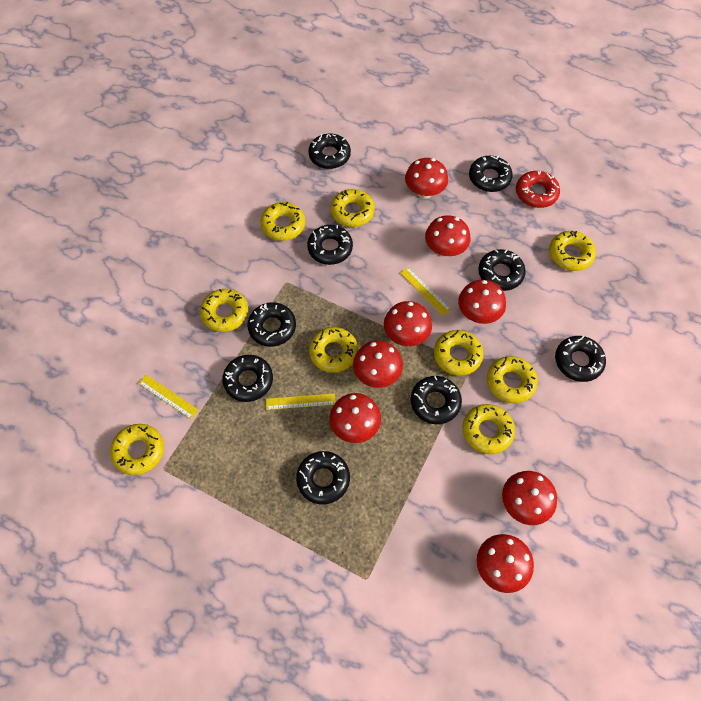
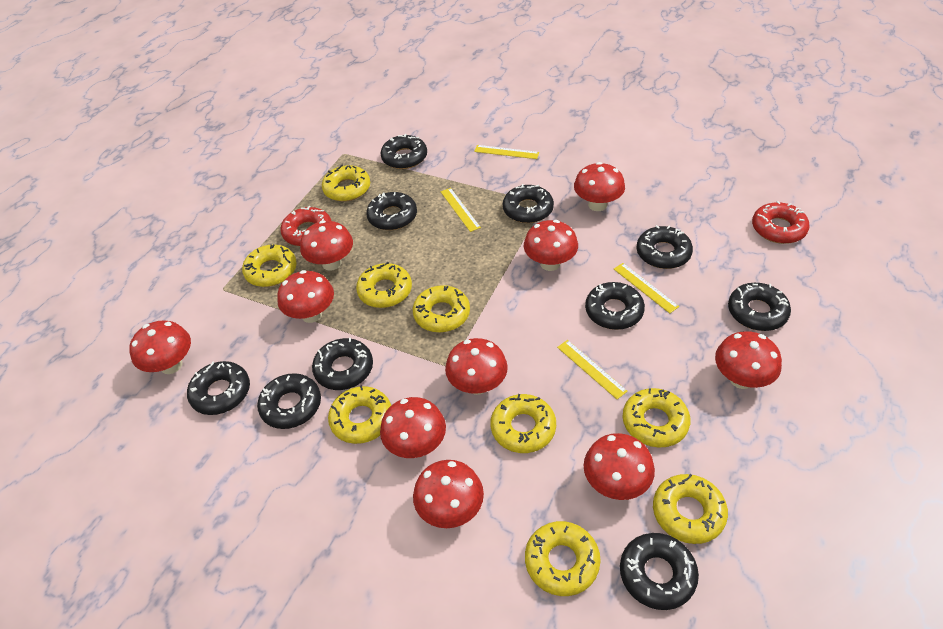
black donut: [222,355,273,402] [247,302,296,347] [296,451,350,504] [307,225,353,265] [308,134,351,169] [411,376,462,424] [469,156,513,192] [478,249,526,291] [555,336,606,382] = 9 -> [187,361,250,415] [257,373,321,429] [312,338,373,390] [366,192,417,230] [381,134,427,169] [503,184,554,223] [585,282,645,330] [620,533,699,610] [636,225,693,269] [728,283,791,331] = 10
red donut: [516,171,560,208] = 1 -> [280,206,331,246] [752,201,809,244] = 2
red mushroom: [329,393,381,443] [353,341,403,388] [384,301,432,346] [405,158,448,199] [425,215,471,257] [458,280,506,324] [477,534,534,593] [502,471,557,525] = 8 -> [129,321,191,374] [277,270,334,323] [300,220,353,271] [380,397,446,458] [413,460,484,528] [445,338,508,395] [524,220,578,271] [574,162,625,211] [584,433,655,500] [715,331,782,389] = 10
yellow ruler: [138,375,199,419] [266,393,336,410] [400,267,451,316] = 3 -> [441,188,481,232] [474,145,539,159] [557,340,628,399] [614,263,679,313] = 4

